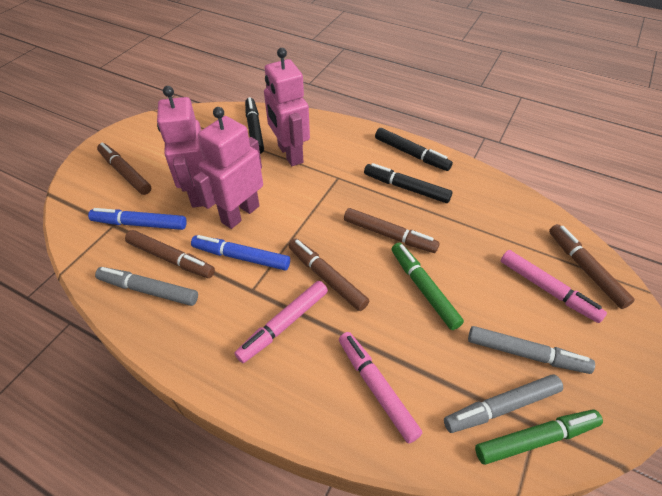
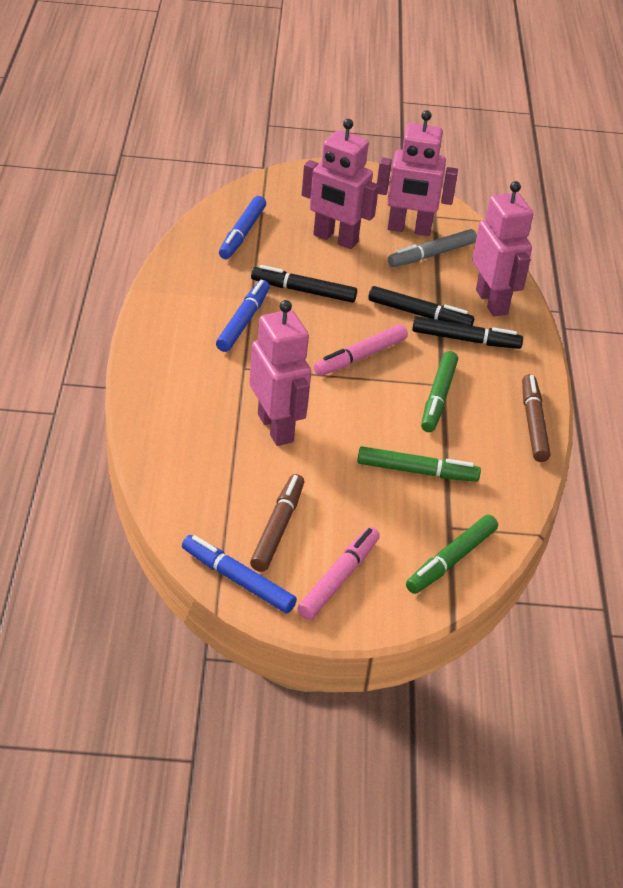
blue marker: [88,208,187,230] [191,235,290,270] = 2 -> [182,535,297,613] [216,280,270,352] [219,196,266,259] = 3
brown marker: [97,143,151,195] [125,230,215,278] [288,238,369,311] [344,208,440,253] [549,224,635,309] = 5 -> [250,474,304,572] [522,374,551,462] = 2
green marker: [392,243,464,330] [475,409,603,465] = 2 -> [357,446,481,482] [406,515,498,594] [421,351,458,432] = 3
grey marker: [95,267,198,306] [444,374,563,433] [468,326,595,374] = 3 -> [388,229,477,267] = 1
pink marker: [234,281,328,363] [339,332,422,444] [501,250,607,323] = 3 -> [297,527,380,620] [314,324,408,376] = 2
pink robot: [157,86,206,208] [193,107,263,229] [264,48,310,166] = 3 -> [249,300,311,446] [301,119,379,249] [377,110,458,236] [472,181,533,316] = 4

